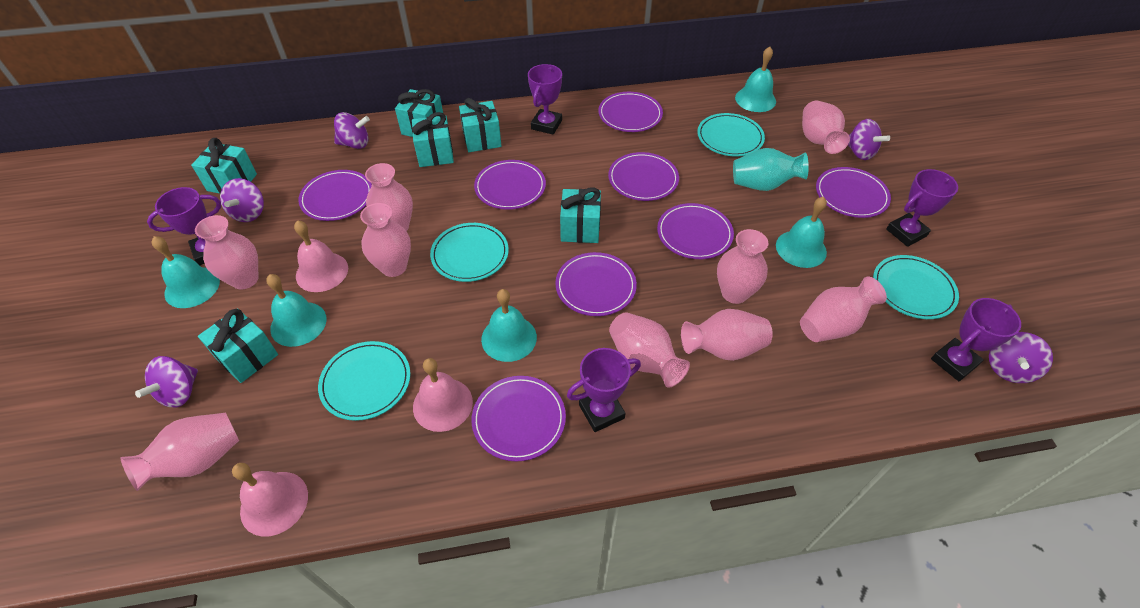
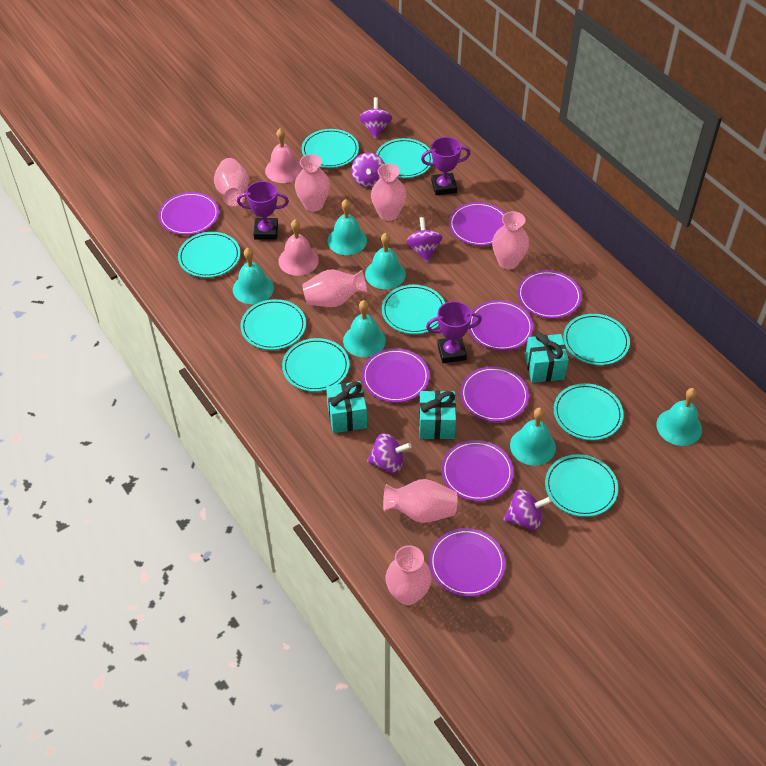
pink bell: [232,463,308,536] [294,220,348,292] [413,358,473,432] = 3 -> [265,128,303,183] [278,219,319,276] = 2
pink vase: [120,413,239,491] [195,215,259,289] [360,203,411,277] [365,163,413,231] [609,312,690,388] [681,309,773,361] [717,229,768,304] [800,277,887,342] [802,101,850,154] = 9 -> [214,158,249,207] [295,154,330,212] [302,270,367,307] [371,164,406,221] [383,479,458,523] [386,545,432,605] [492,211,529,269] = 7
purple trophy: [147,187,221,265] [528,64,562,135] [567,348,641,432] [886,169,958,247] [931,298,1021,381] = 5 -> [237,181,289,240] [421,137,470,195] [426,301,482,363] = 3
turquoise bell: [151,236,220,308] [266,274,327,347] [481,289,537,362] [735,47,776,112] [776,197,827,268] = 5 -> [233,248,274,304] [327,199,367,255] [343,300,386,357] [365,233,406,289] [510,408,556,466] [656,388,702,446] = 6
turquoise gift: [191,138,257,194] [198,308,278,383] [395,89,443,137] [412,112,454,167] [459,98,502,152] [560,187,601,243] = 6 -> [326,381,367,433] [419,391,456,439] [525,332,569,383] = 3
turquoise plate: [318,341,410,421] [430,223,509,282] [697,113,765,156] [873,255,959,319] = 4 -> [178,232,240,278] [240,299,306,350] [282,338,350,392] [302,129,359,168] [376,138,433,178] [382,285,445,334] [545,454,618,517] [554,383,624,440] [563,314,630,365] = 9
turquoise vase: [733,148,809,191] = 1 -> none = 0

